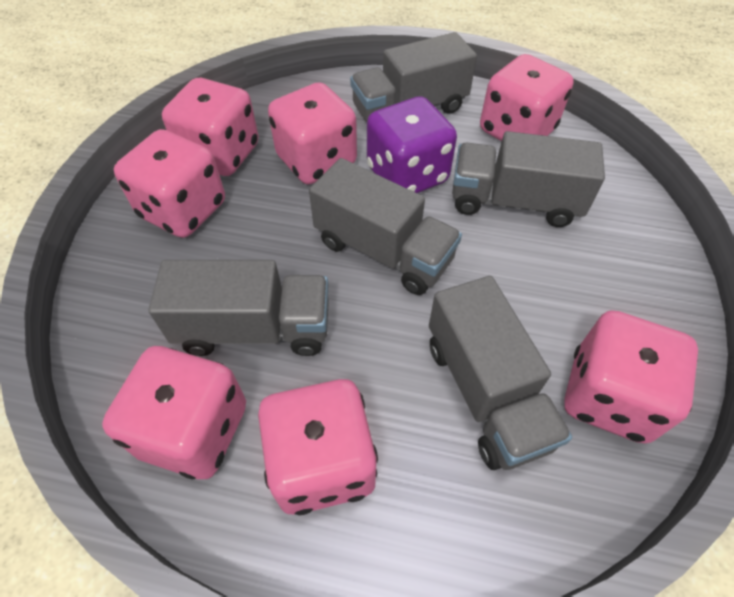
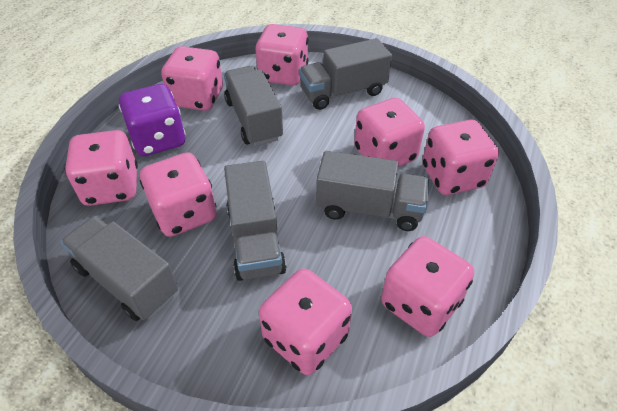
pink dice: [102,346,246,480] [114,129,225,238] [162,78,259,176] [258,379,378,515] [268,82,357,184] [480,54,574,141] [564,310,698,444] = 7 -> [65,130,138,206] [140,152,217,237] [161,46,223,111] [256,24,308,86] [259,268,352,375] [354,98,425,167] [381,236,474,337] [422,120,499,195] = 8

